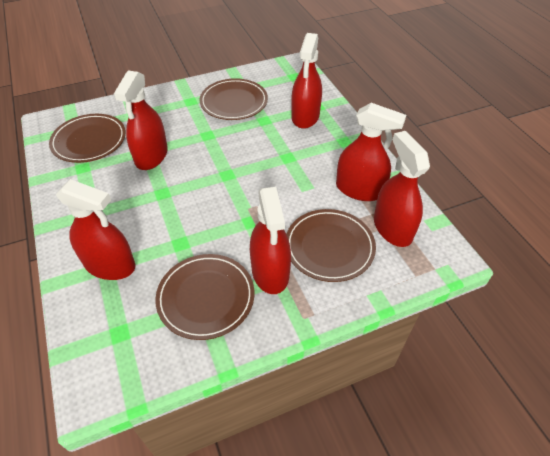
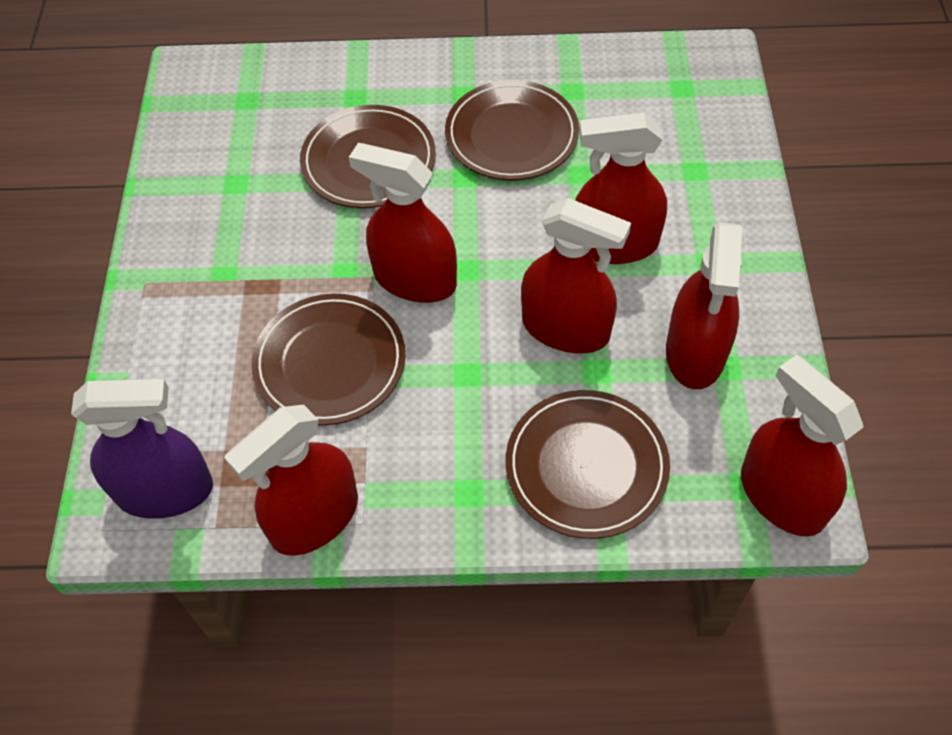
purple spray bottle: none = 0 -> [71,379,213,519] = 1

